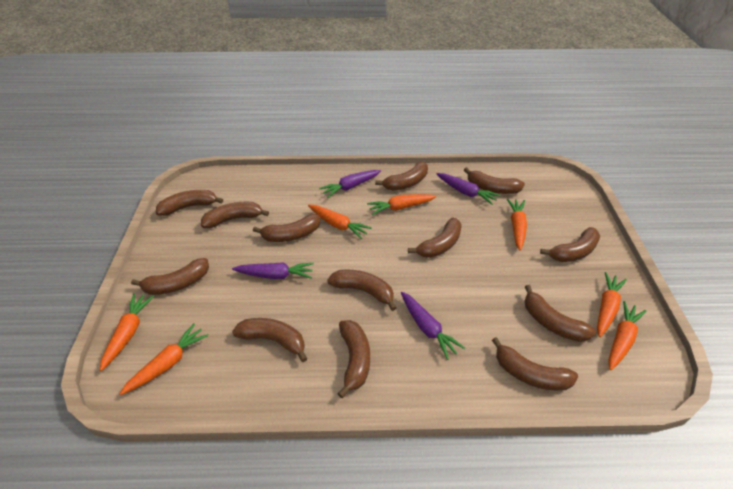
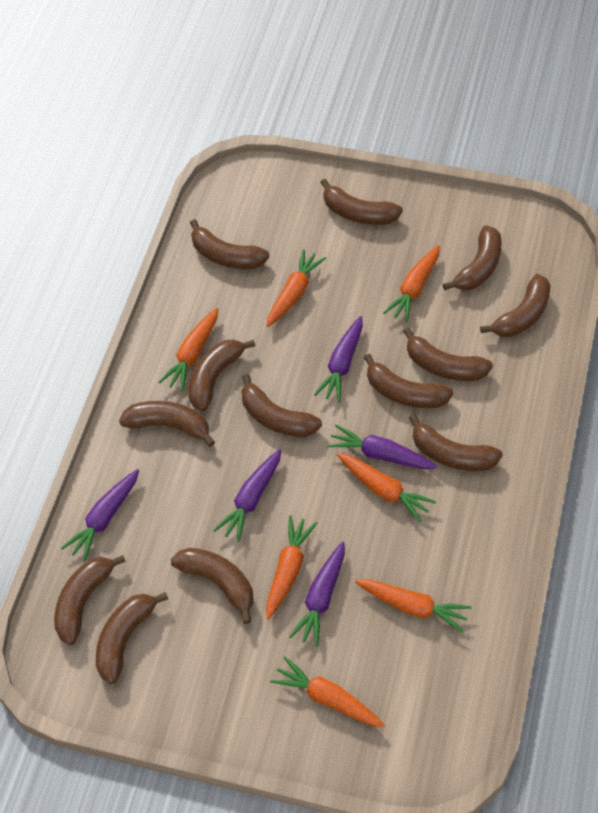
purple carrot: [232,262,314,279] [319,170,381,198] [401,292,465,360] [437,173,500,205] = 4 -> [61,469,139,562] [213,449,282,542] [289,541,345,647] [314,316,363,402] [327,425,437,469] = 5

